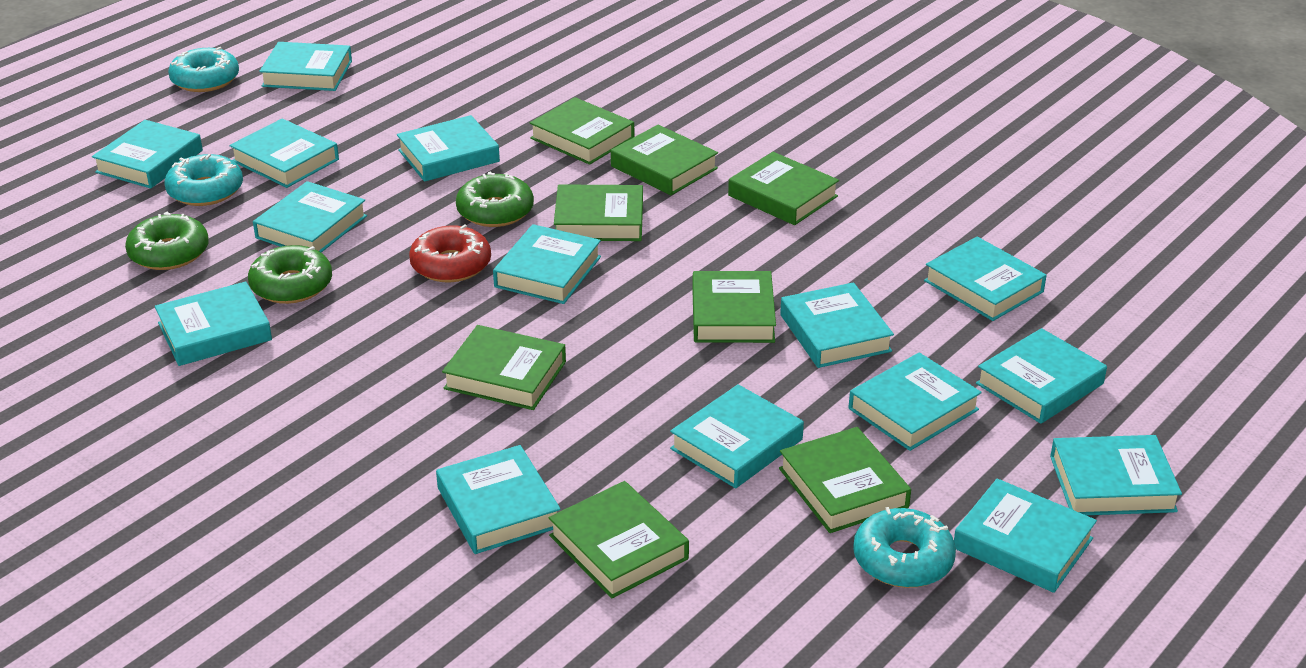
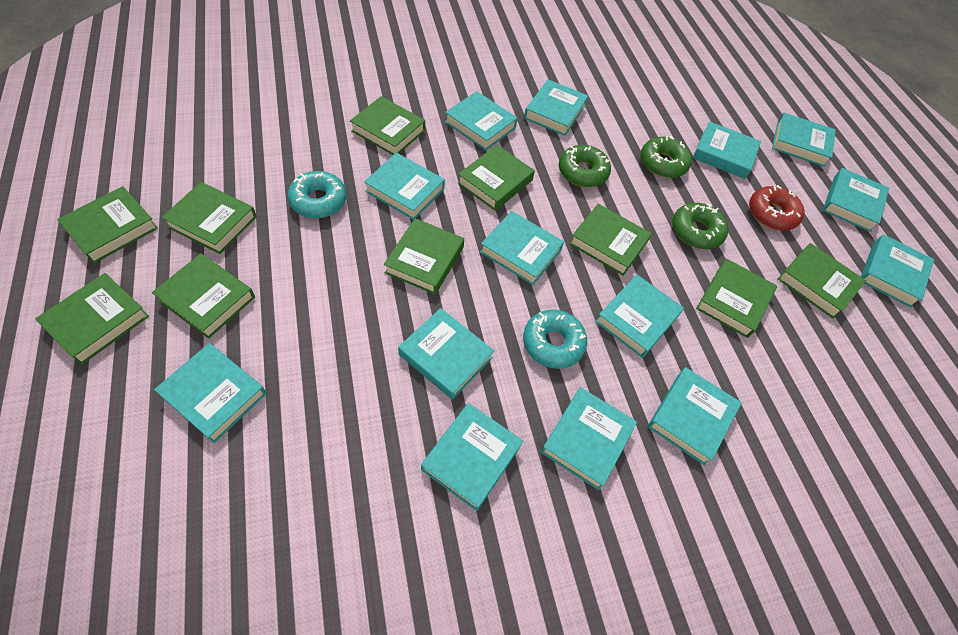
green book: [442,325,566,410] [530,97,634,165] [549,481,689,599] [554,184,643,241] [611,125,718,195] [692,271,776,343] [728,152,839,225] [779,427,911,533] = 8 -> [35,273,149,365] [57,186,158,264] [152,254,255,339] [161,182,257,254] [350,96,425,155] [384,218,464,295] [457,145,535,211] [569,204,652,276] [696,258,777,338] [778,243,866,319] = 10
turquoise book: [92,120,203,189] [155,281,272,366] [230,118,339,188] [253,181,367,253] [259,42,352,91] [397,115,500,182] [436,445,561,554] [493,224,601,304] [670,384,804,488] [780,282,894,368] [849,352,982,451] [924,237,1047,321] [954,479,1097,593] [976,328,1107,424] [1050,435,1182,515] = 15 -> [154,343,267,443] [364,153,445,220] [398,308,494,400] [421,403,523,511] [445,91,518,150] [480,211,564,285] [524,79,588,136] [541,387,637,490] [595,275,684,358] [648,367,742,465] [693,121,761,179] [772,113,836,167] [823,168,889,232] [861,234,934,308] = 14
turquoise donut: [165,154,243,206] [168,47,239,92] [853,507,956,588] = 3 -> [287,171,347,218] [523,309,587,369] = 2

